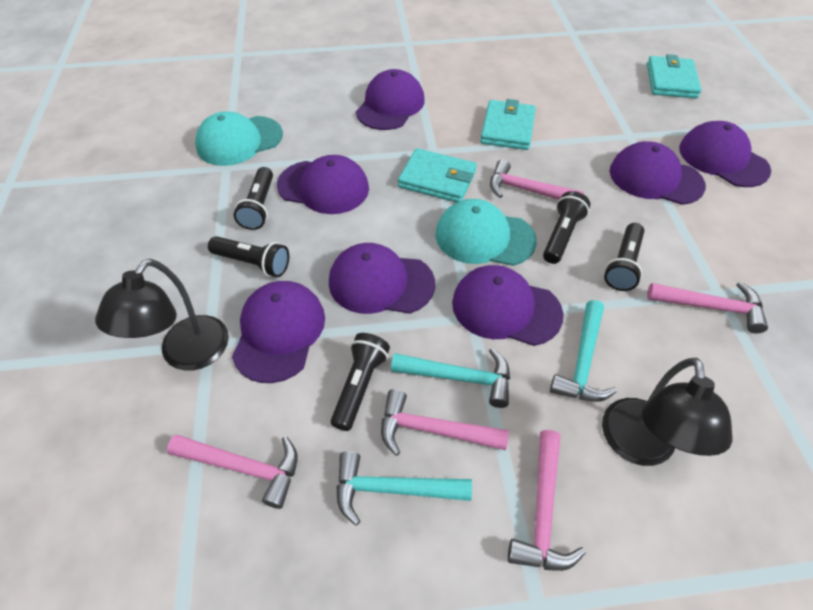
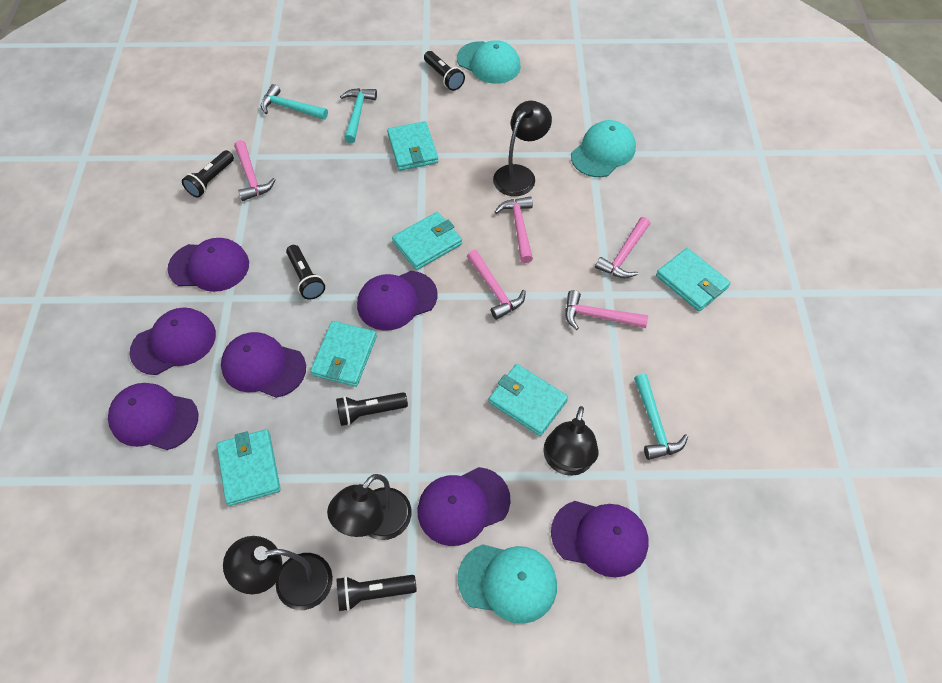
black lamp: [95,259,229,371] [602,358,732,466] = 2 -> [223,536,333,610] [327,474,412,540] [493,101,552,196] [543,406,599,476] = 4
turquoise cap: [195,111,283,166] [435,199,537,266] = 2 -> [457,40,521,84] [457,544,557,624] [571,120,636,177] = 3
turquoise wallet: [398,148,477,203] [480,99,536,150] [647,54,701,98] = 3 -> [217,429,281,506] [310,321,377,387] [387,121,438,171] [392,212,462,270] [489,364,568,436] [656,248,731,311] = 6

